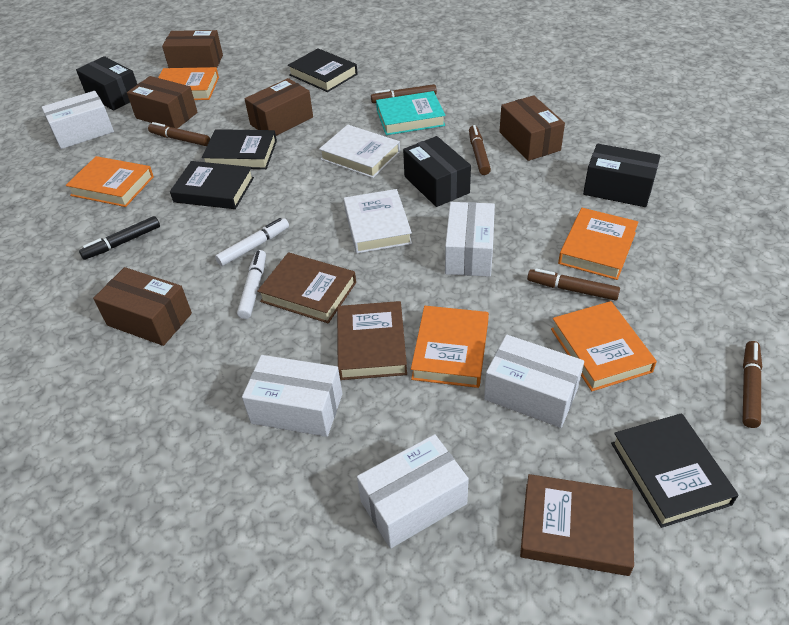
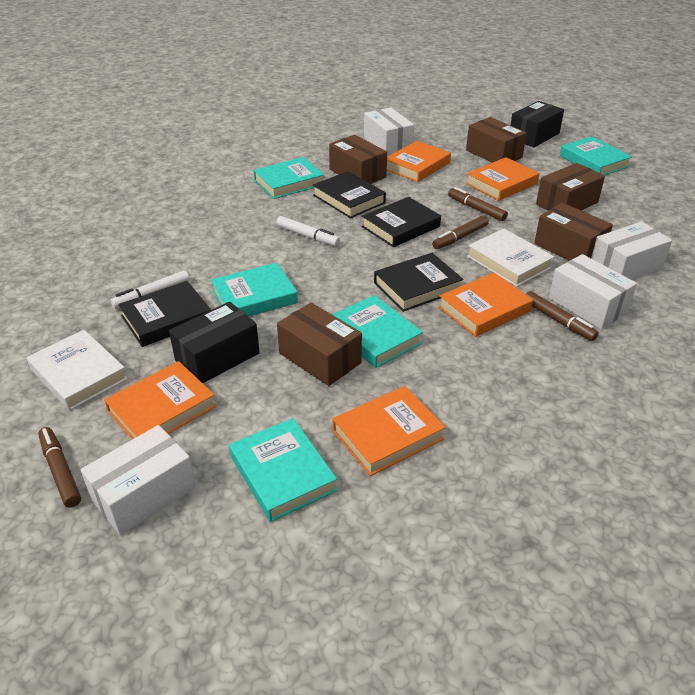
black box: [76,56,137,111] [403,136,471,207] [583,144,660,207] = 3 -> [169,302,260,383] [510,101,564,147] = 2
black marker: [79,216,160,260] = 1 -> none = 0
brown book: [257,252,356,323] [337,301,407,380] [520,474,634,576] = 3 -> none = 0
brown marker: [148,122,210,146] [371,84,437,103] [469,125,491,175] [527,268,620,301] [742,341,762,428] = 5 -> [38,427,81,508] [432,216,489,249] [448,187,508,221] [526,291,599,341] = 4
turquoise book: [376,91,445,135] = 1 -> [211,263,298,317] [229,418,337,522] [253,157,324,199] [332,295,423,368] [560,136,632,175] = 5
white box: [42,91,114,149] [242,355,342,437] [357,434,469,549] [445,202,495,277] [484,335,584,428] = 5 -> [81,425,196,536] [364,107,414,155] [549,254,637,329] [591,221,672,280] = 4

